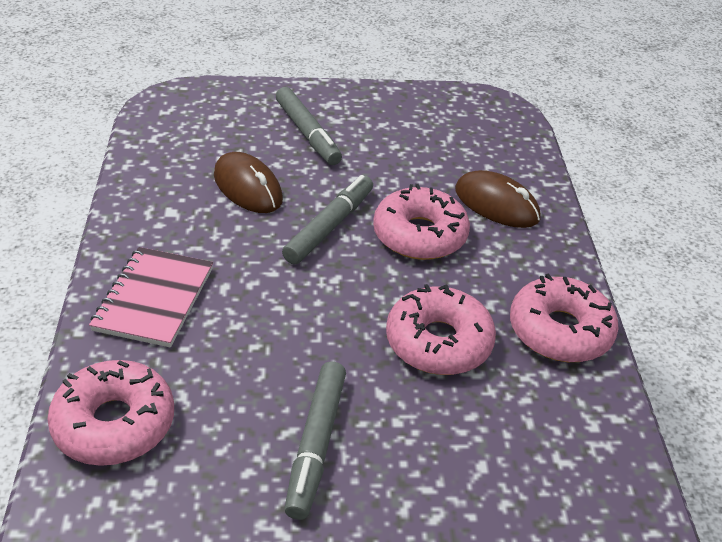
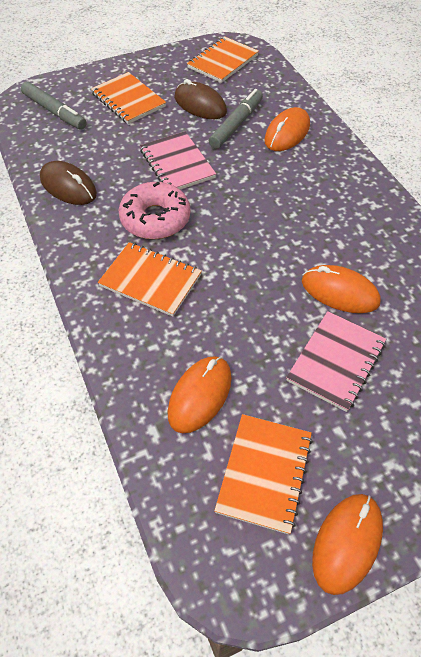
grey marker: [276,87,342,165] [282,175,373,265] [284,361,346,520] = 3 -> [21,81,87,130] [209,89,263,149] = 2
orange mouse: none = 0 -> [167,356,232,433] [264,107,310,151] [302,265,381,313] [312,494,383,595] = 4
orange notebook: none = 0 -> [91,72,166,124] [98,242,202,317] [187,37,259,83] [214,414,313,535] = 4
pink donut: [47,360,174,466] [373,184,470,260] [386,284,496,375] [510,273,619,362] = 4 -> [119,182,190,239] = 1
pink notebook: [89,247,213,347] = 1 -> [140,131,216,190] [286,311,386,412] = 2

